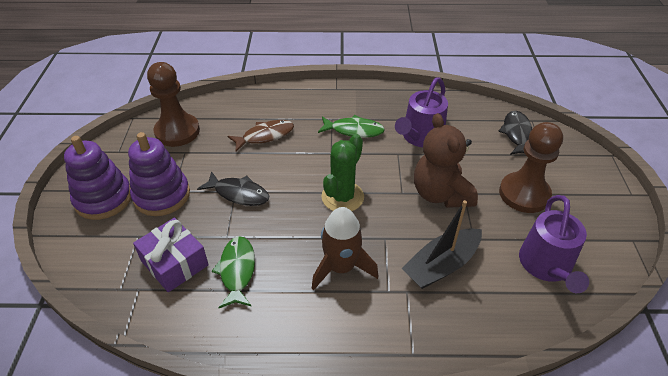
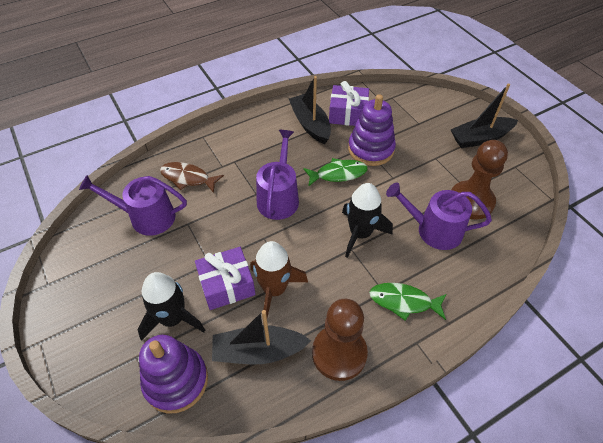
black boat: [402,200,482,289] = 1 -> [212,310,311,364] [289,76,331,144] [450,84,518,148] = 3
black fish: [197,171,270,206] [498,111,532,155] = 2 -> none = 0
black rocket: none = 0 -> [137,272,205,341] [342,183,393,258] = 2
brown teddy bear: [414,113,478,208] = 1 -> none = 0
green cactus: [321,134,364,211] = 1 -> none = 0
purple gift: [133,218,209,292] = 1 -> [195,247,256,310] [329,81,369,126] = 2
purple watering can: [395,77,448,147] [519,195,589,293] = 2 -> [79,175,187,236] [256,130,299,220] [386,182,492,250] = 3

